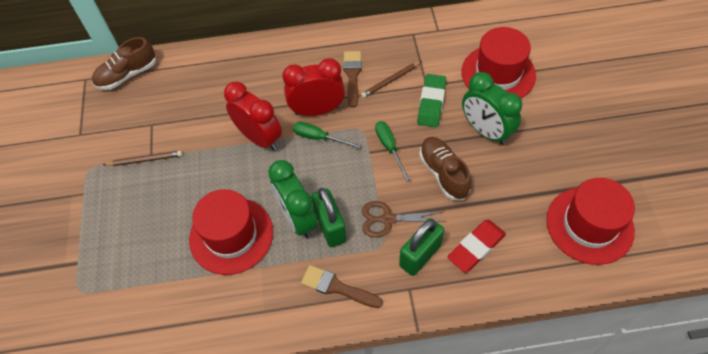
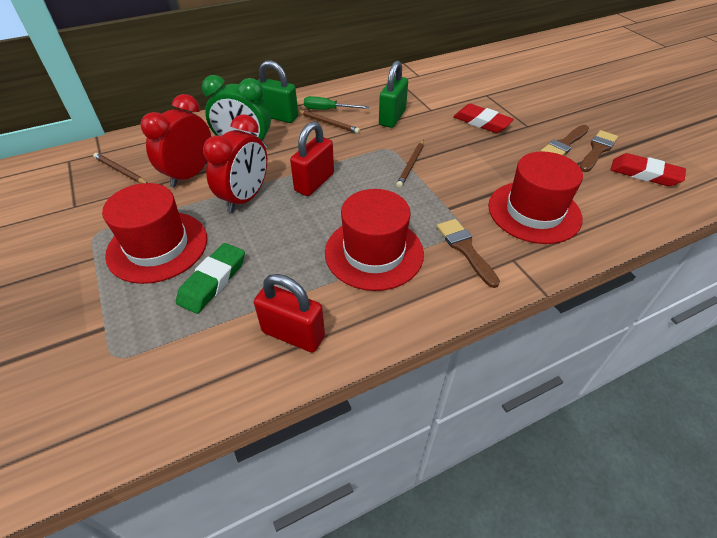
brown brush: [301,265,383,308] [343,51,362,108] = 2 -> [437,219,500,288] [540,125,589,155] [580,130,618,172] = 3
brown pencil: [103,151,182,166] [361,61,422,98] = 2 -> [93,153,147,183] [298,110,360,134] [396,140,424,188] = 3
brown scissors: [362,201,446,238] = 1 -> none = 0
brown shoe: [92,37,156,90] [419,137,471,200] = 2 -> none = 0
green clock: [268,160,318,238] [462,72,522,145] = 2 -> [202,75,271,148] = 1
green screwdriver: [293,122,361,149] [375,121,410,181] = 2 -> [304,96,369,110] = 1
red eraser: [447,220,506,272] = 1 -> [453,104,514,133] [610,153,686,186] = 2
red padlock: none = 0 -> [254,274,325,353] [290,122,334,196] = 2

